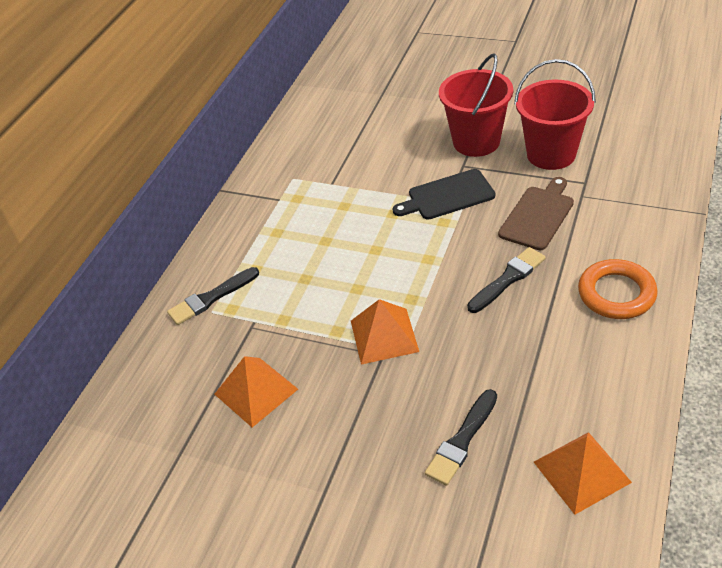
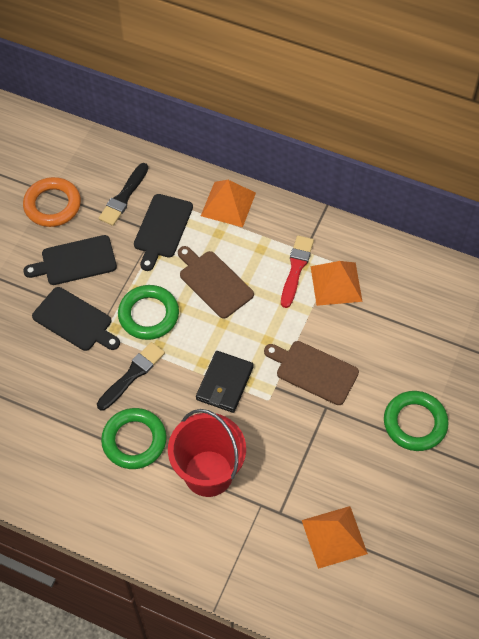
black brush: [167,267,259,325] [425,389,497,486] [467,247,546,313] = 3 -> [97,342,165,411] [99,163,148,226] = 2
black cutting board: [393,169,495,220] = 1 -> [23,235,117,285] [32,287,120,351] [134,194,193,271] = 3
black wallet: none = 0 -> [196,351,254,413] = 1
brown cutting board: [498,177,574,250] = 1 -> [178,246,254,319] [264,341,359,405] = 2
green ring: none = 0 -> [101,408,167,469] [118,285,179,340] [384,391,449,451] = 3
red brush: none = 0 -> [281,235,314,308] = 1
red bucket: [439,54,513,157] [514,59,596,170] = 2 -> [168,409,246,497] = 1

